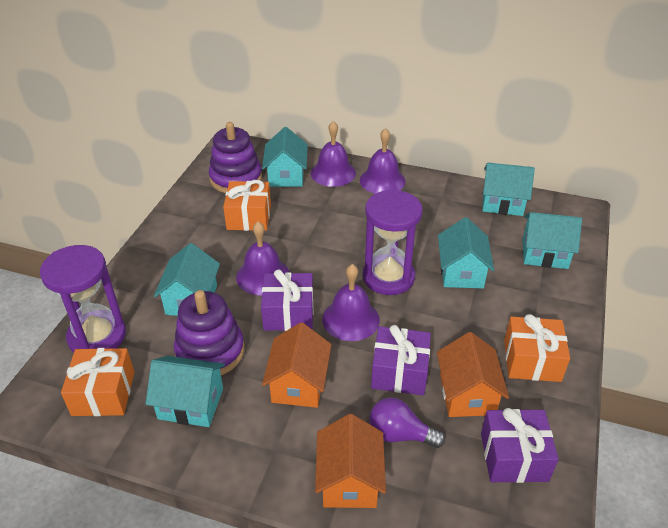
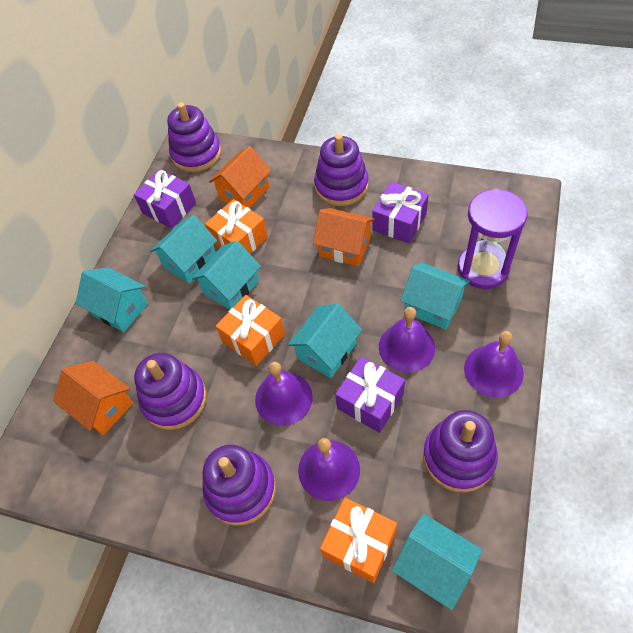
purple hourglass: [40,245,126,353] [363,190,422,295] = 2 -> [457,189,528,289] = 1
purple light bulb: [369,398,445,448] = 1 -> none = 0
purple stacking toy: [174,290,244,375] [209,122,262,193] = 2 -> [134,353,207,430] [167,102,221,172] [202,445,276,526] [314,134,369,206] [423,410,498,493] = 5

